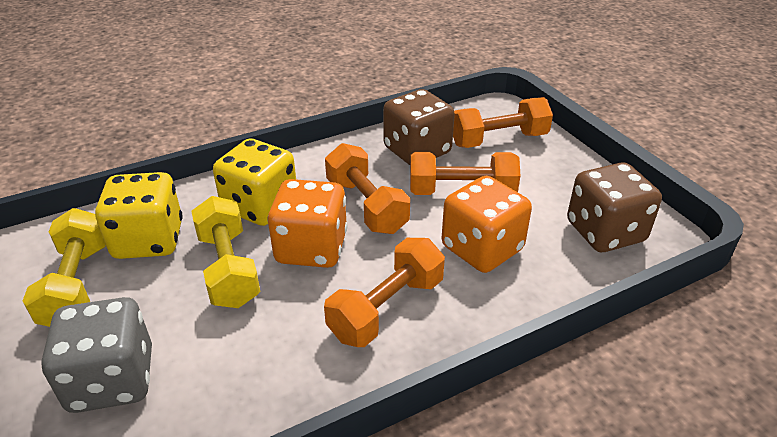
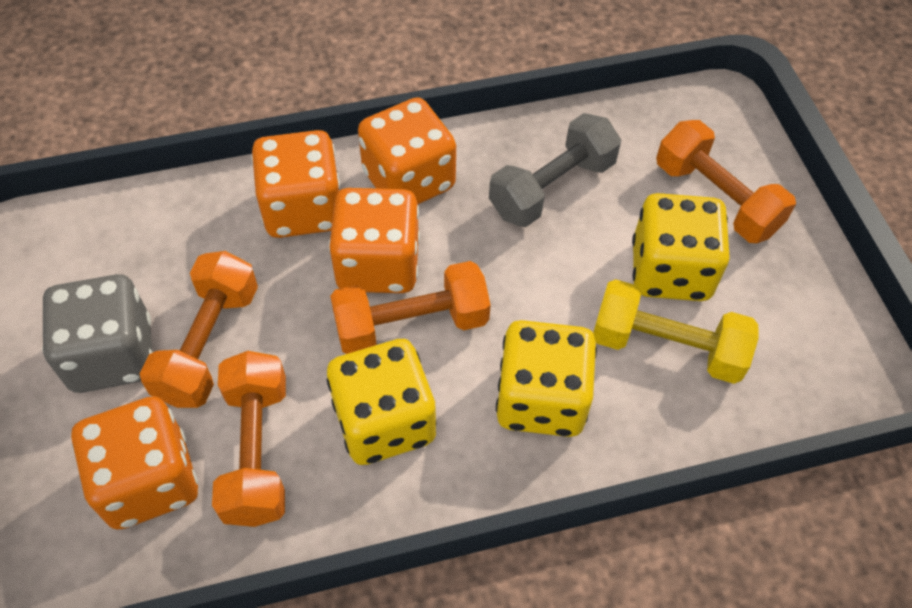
brown dice: [383,89,455,165] [567,162,662,252] = 2 -> none = 0
grey dumbbell: none = 0 -> [489,113,621,227] = 1
orange dice: [268,179,347,268] [442,176,532,273] = 2 -> [71,396,198,530] [251,130,340,238] [329,188,420,293] [358,97,456,204] = 4
yellow dice: [95,172,183,259] [213,139,296,226] = 2 -> [327,339,437,465] [496,320,597,437] [632,193,730,301] = 3
yellow dumbbell: [23,208,106,327] [191,196,260,308] = 2 -> [593,279,759,384] = 1

